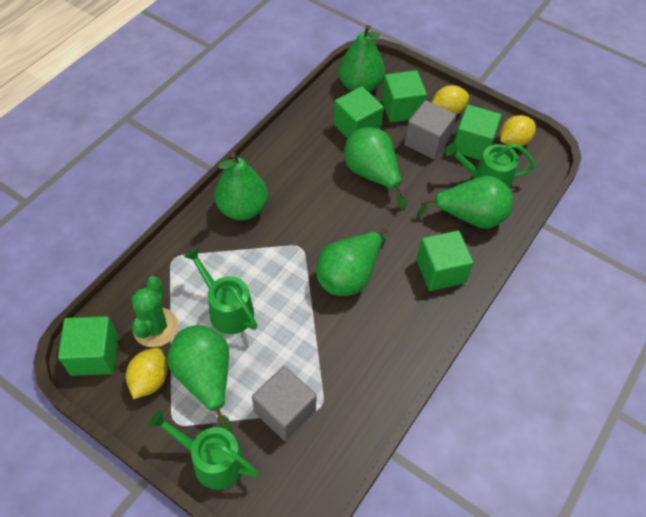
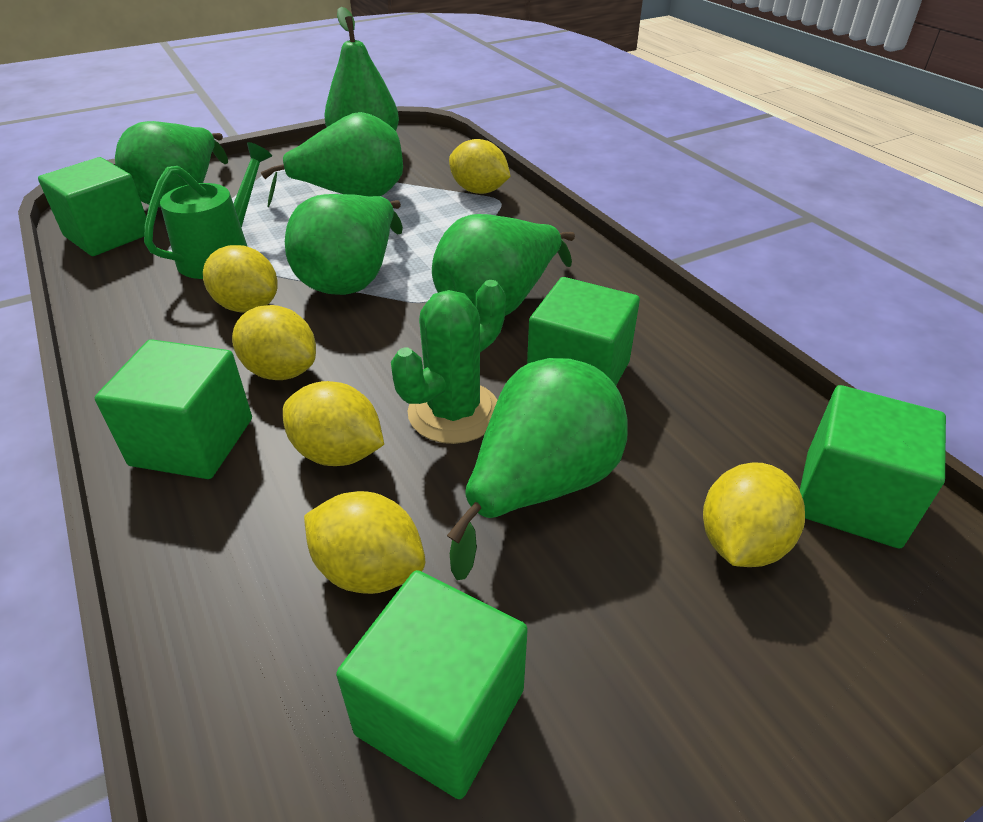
green watering can: [148,410,258,490] [184,247,257,334] [445,142,535,189] = 3 -> [144,142,272,279] = 1
grey cube: [252,366,317,441] [404,100,456,159] = 2 -> none = 0
yellow lemon: [126,348,168,399] [432,85,469,115] [500,115,536,146] = 3 -> [203,245,278,313] [232,305,316,380] [283,381,384,466] [304,491,425,594] [449,139,511,194] [703,462,805,567] = 6

